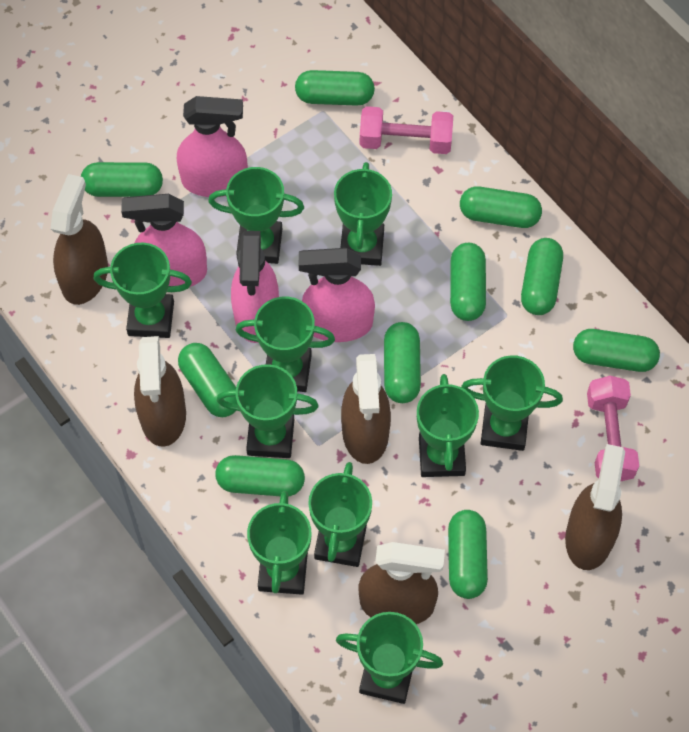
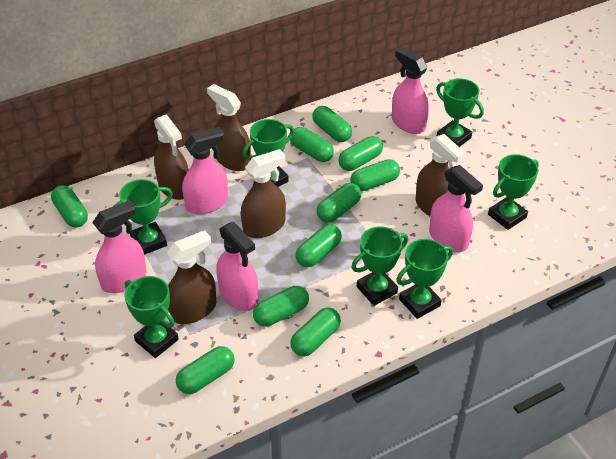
green trophy: [94,243,192,338] [208,167,304,264] [217,364,319,458] [236,297,335,392] [247,491,311,595] [308,462,372,567] [334,162,392,266] [336,612,443,704] [417,374,479,477] [461,355,563,451] = 10 -> [114,179,173,255] [124,276,179,358] [243,119,294,187] [351,226,408,306] [396,239,453,319] [436,79,484,147] [488,154,539,230] = 7
pink dumbbell: [360,106,453,154] [587,376,639,482] = 2 -> none = 0
pink spray bottle: [121,194,207,287] [177,96,248,197] [231,231,279,343] [299,248,375,342] = 4 -> [92,200,146,293] [182,127,228,214] [216,222,258,311] [392,47,429,134] [429,165,483,252] = 5

